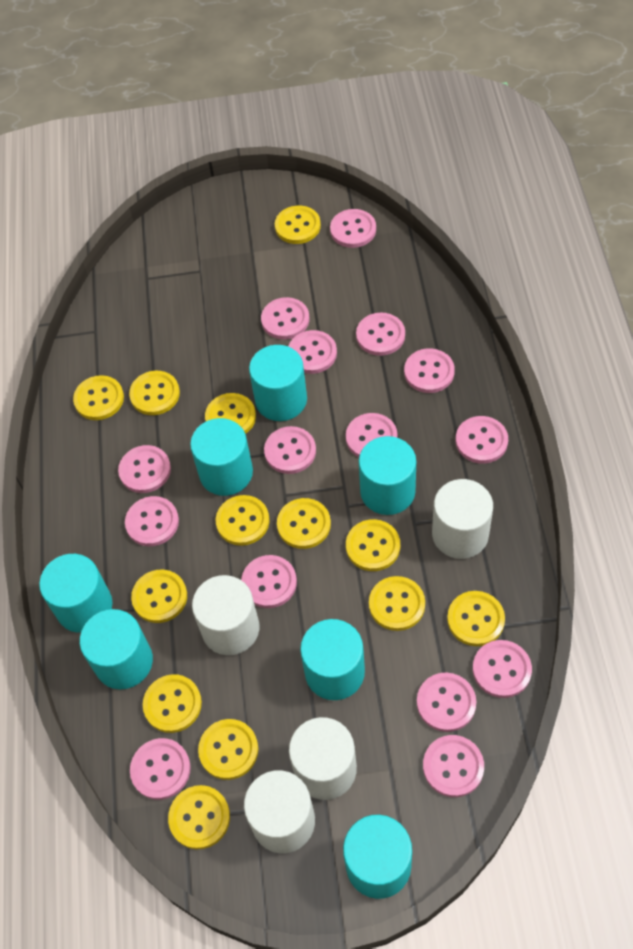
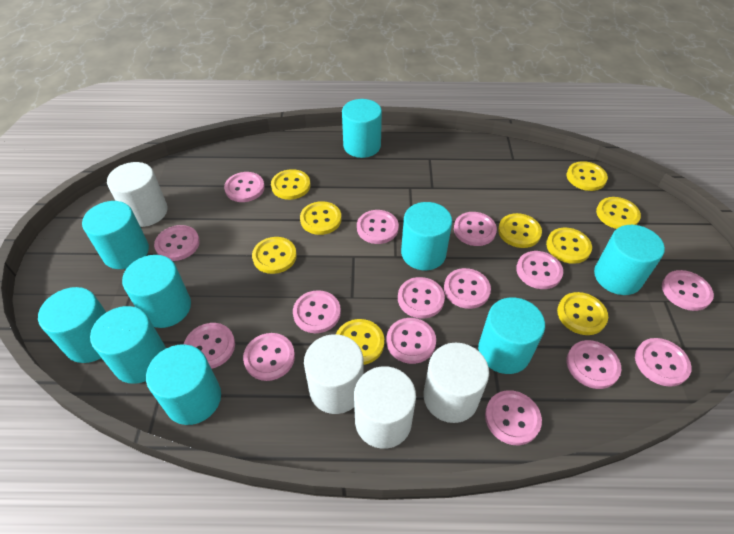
turquoise cylinder: [39,554,113,633] [80,609,153,689] [190,418,253,496] [249,345,307,421] [300,619,365,700] [343,814,412,899] [359,436,416,515] = 7 -> [38,287,106,363] [82,201,149,269] [90,306,166,384] [122,255,191,328] [146,344,221,425] [342,99,382,158] [401,202,452,270] [478,297,545,374] [594,225,665,295] = 9
yellow button: [73,375,124,420] [129,371,180,415] [131,569,187,623] [143,674,202,733] [168,785,230,849] [198,719,258,780] [205,393,256,434] [216,495,270,546] [275,206,321,244] [277,498,331,549] [346,519,400,571] [369,576,425,631] [447,591,505,646] = 13 -> [252,237,297,274] [271,169,310,200] [300,201,341,235] [336,319,384,365] [498,213,542,248] [546,228,592,264] [557,292,608,335] [567,161,608,191] [596,197,641,229] = 9

